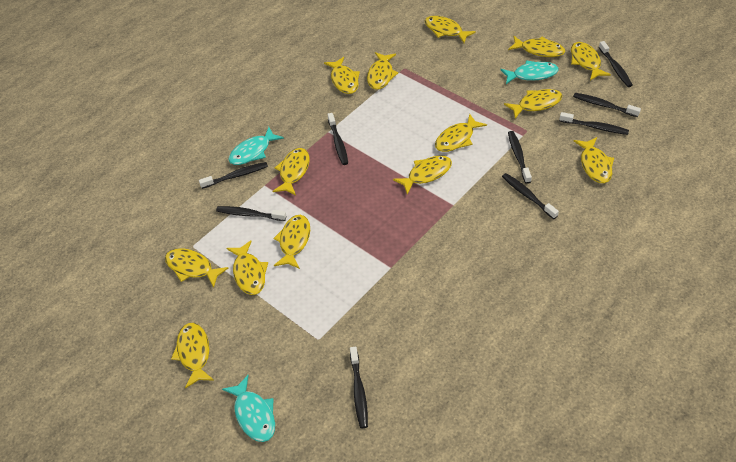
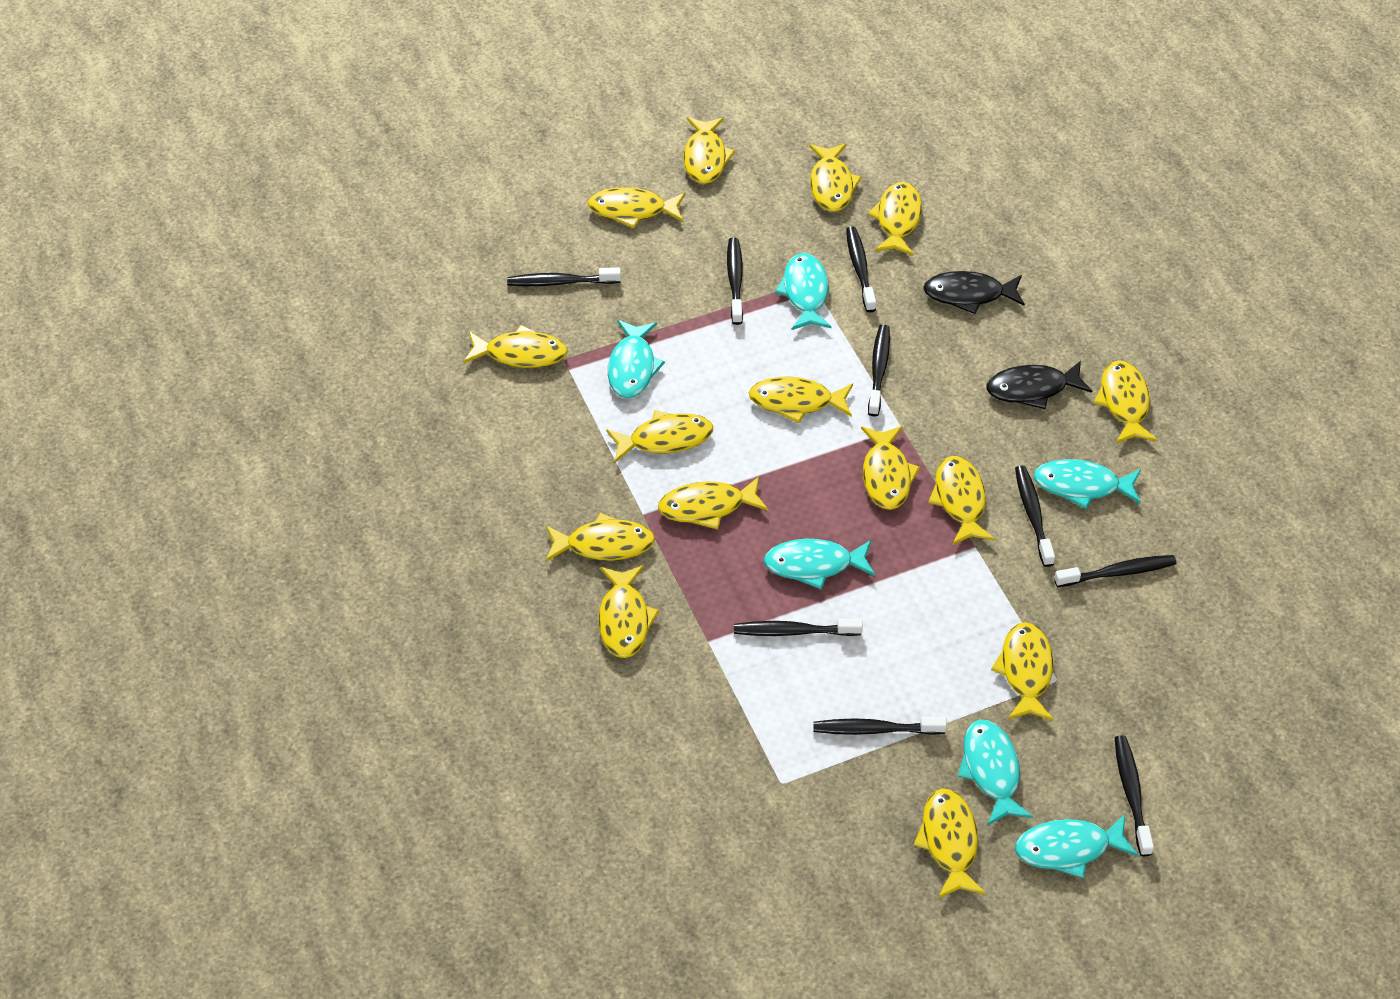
black fish: none = 0 -> [923,271,1025,314] [987,361,1092,409] = 2
turquoise fish: [222,375,275,442] [229,127,284,165] [500,60,559,84] = 3 -> [608,320,665,398] [764,539,875,589] [775,253,832,330] [958,720,1033,826] [1015,814,1138,878] [1033,459,1141,509] = 6
yellow fish: [165,248,228,288] [171,323,214,388] [226,240,268,295] [272,148,309,195] [273,215,310,269] [324,57,360,94] [367,52,399,90] [393,155,452,195] [425,16,476,43] [435,114,487,152] [504,89,562,119] [508,36,565,57] [571,42,611,81] [574,137,614,183] = 14 -> [463,325,568,368] [546,513,655,561] [587,187,685,229] [598,565,659,658] [606,410,713,463] [658,477,768,529] [683,117,736,184] [749,377,853,424] [809,143,862,212] [861,426,920,510] [868,182,922,255] [914,788,986,898] [928,456,995,545] [991,622,1054,721] [1094,360,1157,443] = 15

